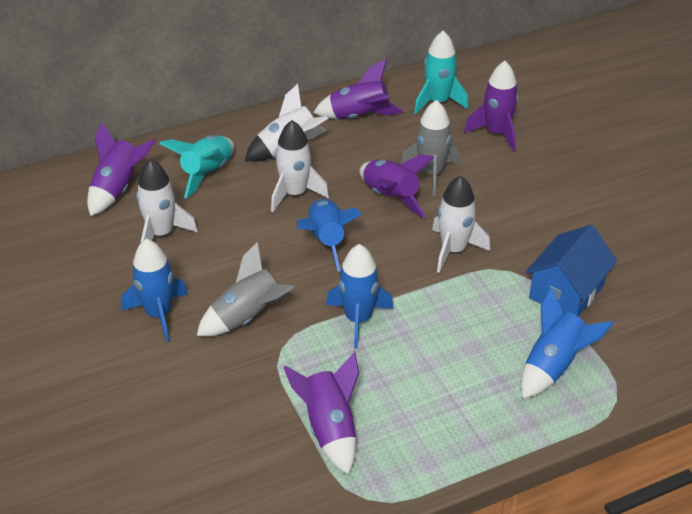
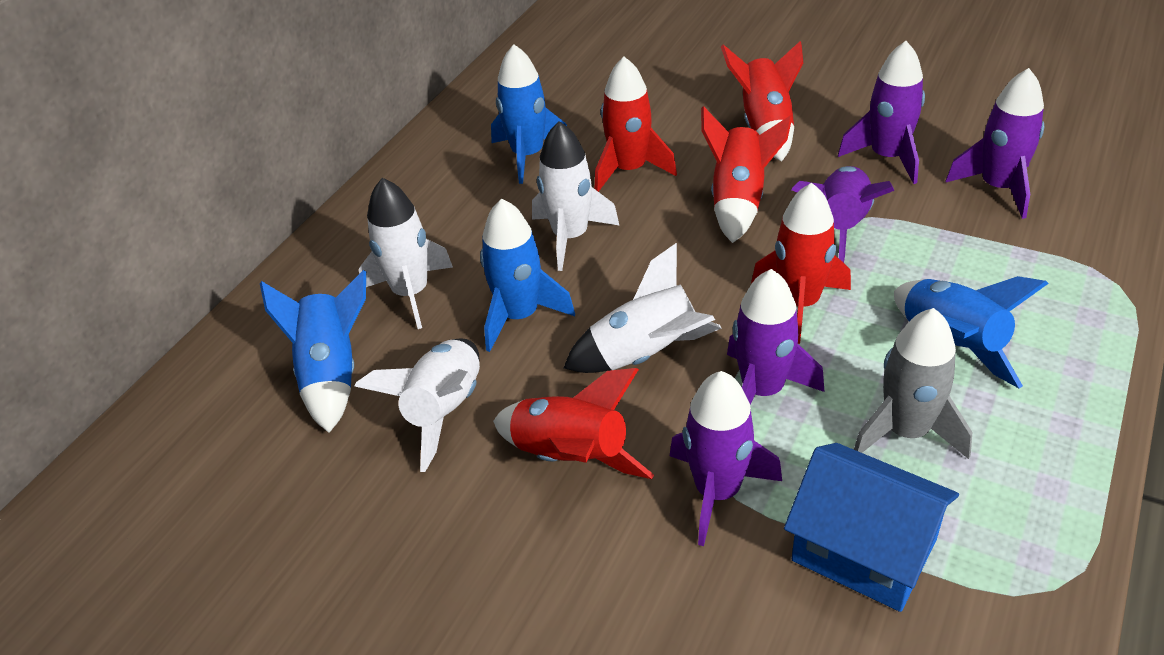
grey rocket: [197,242,294,337] [401,100,460,195] = 2 -> [854,308,972,459] = 1
red rocket: none = 0 -> [493,368,654,479] [595,57,677,192] [701,106,792,243] [721,41,803,161] [751,183,851,344] = 5
turquoise rocket: [159,135,234,198] [414,30,469,114] = 2 -> none = 0

